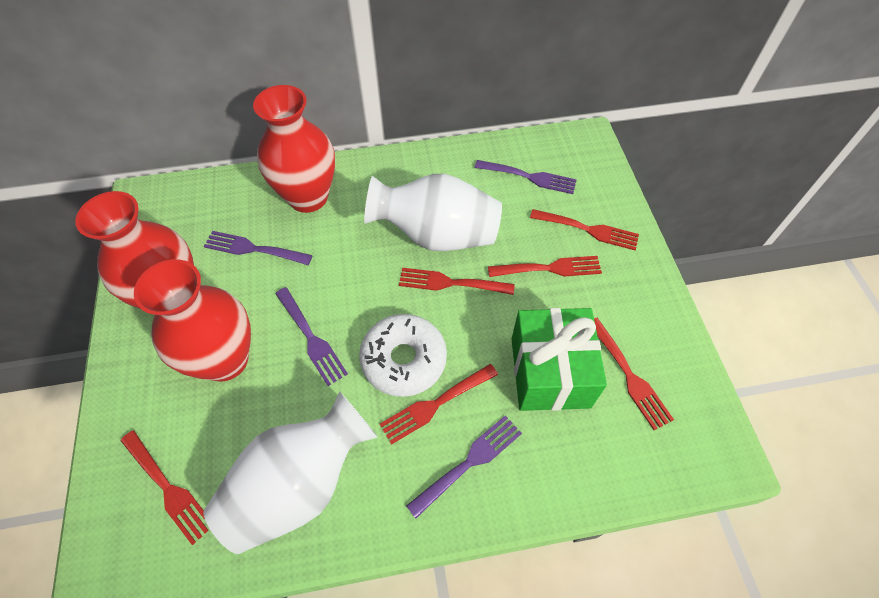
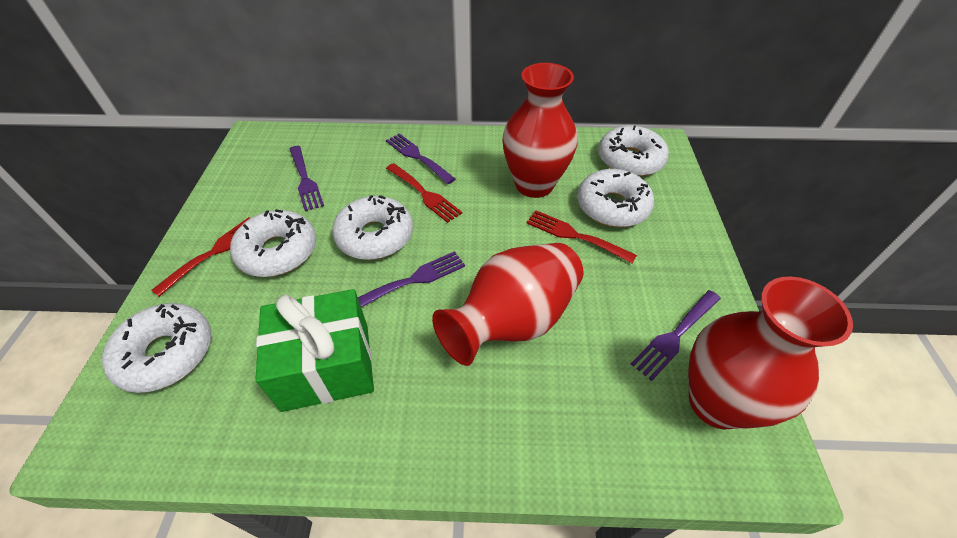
red fork: [121,430,209,545] [380,364,498,445] [399,268,515,295] [488,256,602,277] [530,209,639,250] [594,318,674,430] = 6 -> [151,217,250,297] [386,163,462,223] [526,210,637,263] = 3
white donut: [359,314,447,397] = 1 -> [102,303,211,393] [230,209,316,277] [332,195,413,260] [577,169,654,227] [598,125,669,177] = 5
white vase: [203,391,378,554] [364,174,502,251] = 2 -> none = 0

